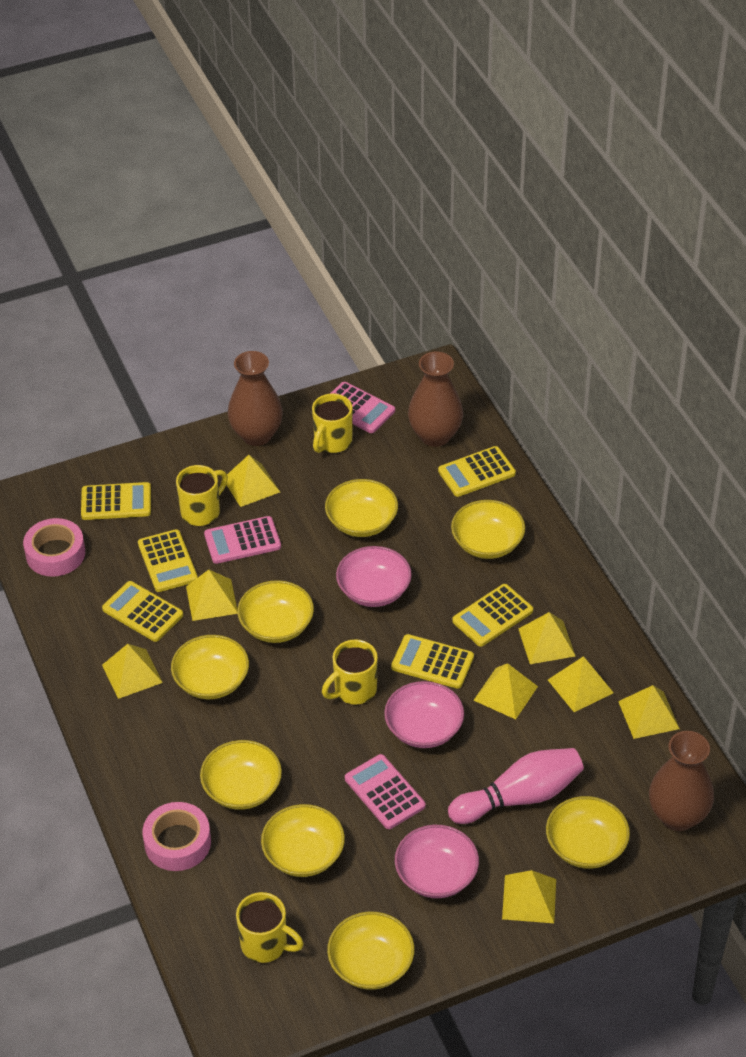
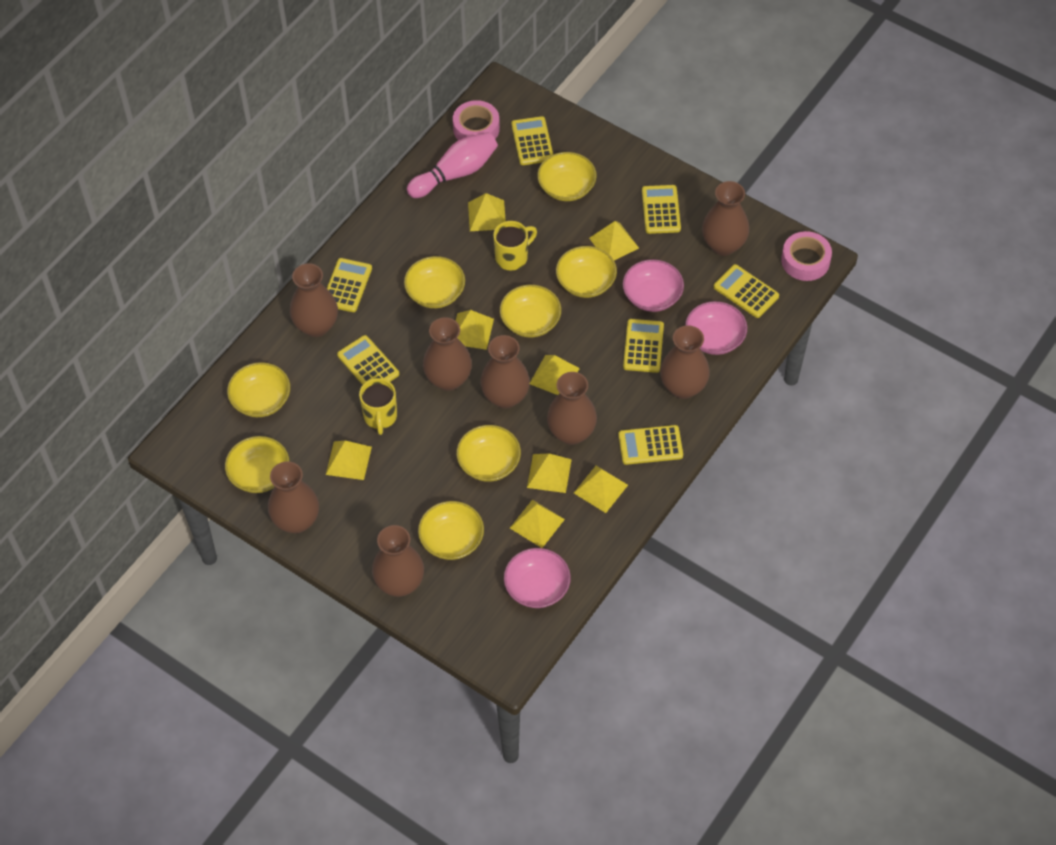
brown vase: [228,351,283,446] [408,352,463,447] [649,731,714,831] = 3 -> [268,461,319,534] [290,263,338,337] [372,525,424,597] [423,317,472,391] [480,335,530,409] [547,372,597,445] [660,325,710,399] [702,181,749,256] = 8
pink calculator: [204,516,281,564] [330,382,395,433] [345,754,425,829] = 3 -> none = 0
yellow calculator: [81,482,151,520] [102,581,183,642] [138,529,198,592] [391,634,474,689] [438,446,516,497] [452,584,533,647] = 6 -> [327,258,372,312] [337,335,399,385] [511,116,553,165] [618,425,683,465] [623,319,664,373] [642,185,681,234] [713,264,779,318] = 7
yellow mug: [176,465,228,526] [236,892,304,963] [312,393,352,453] [322,639,378,705] = 4 -> [359,378,397,435] [493,221,537,270] = 2

